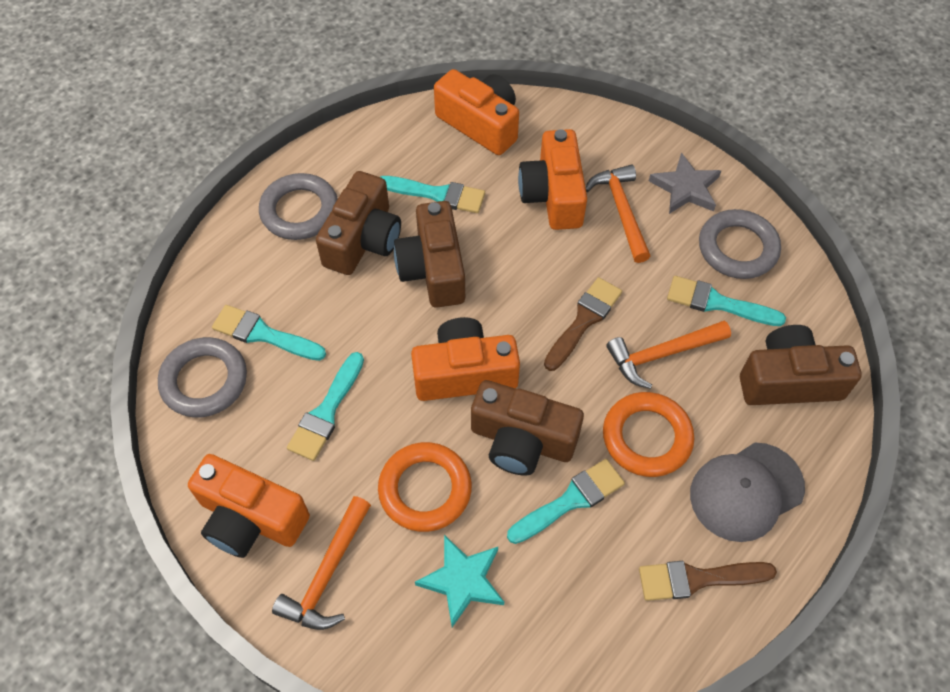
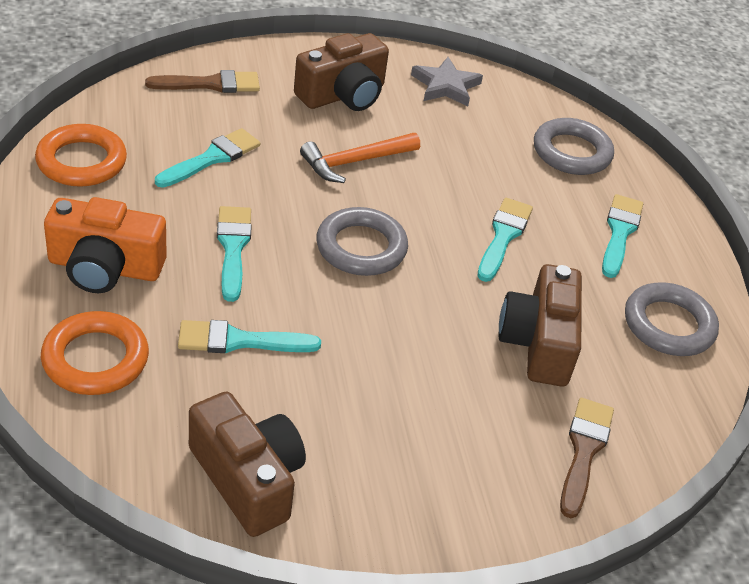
brown camera: [316,171,401,275] [394,201,465,308] [471,380,584,476] [740,325,862,405] = 4 -> [189,391,306,537] [294,33,389,111] [499,264,582,387] = 3
grey cap: [690,442,805,542] = 1 -> none = 0
orange camera: [188,454,310,558] [411,317,520,401] [434,69,519,155] [518,129,587,230] = 4 -> [44,197,167,293] = 1
orange hammer: [272,496,371,630] [585,165,650,263] [606,321,731,389] = 3 -> [300,133,420,183] = 1
turquoise star: [415,535,504,627] = 1 -> none = 0

